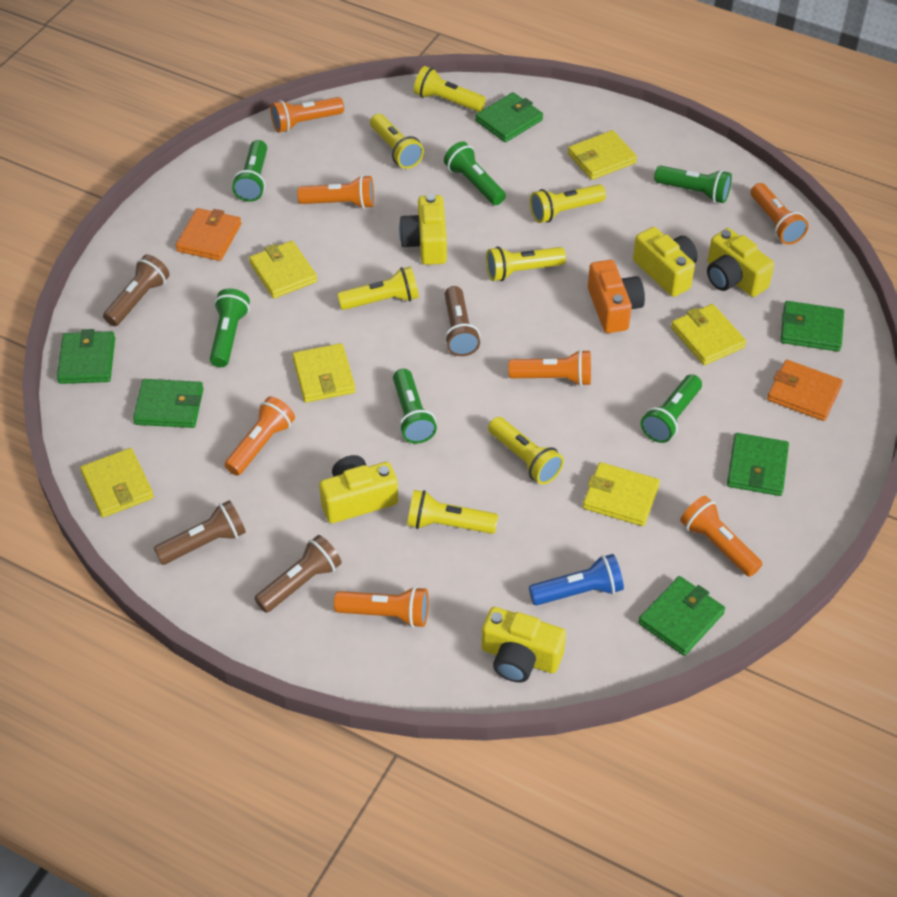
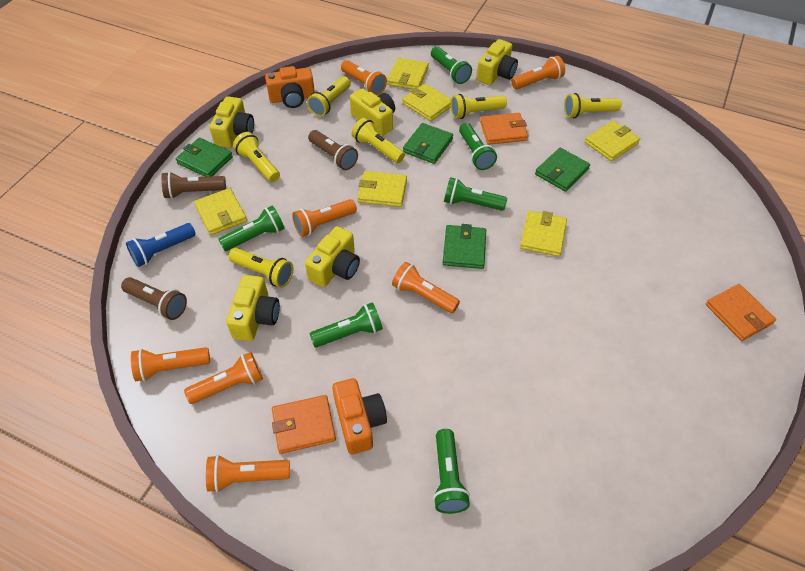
brown flashlight: [103,254,170,326] [154,500,246,565] [254,535,342,613] [444,286,480,356] = 4 -> [121,277,187,320] [161,172,226,199] [308,130,358,170] = 3
green wallet: [57,329,115,384] [133,379,204,428] [475,92,543,142] [638,576,725,656] [727,433,789,496] [780,301,844,352] = 6 -> [176,138,233,177] [403,123,453,164] [443,224,486,269] [535,148,590,192] = 4
orange camera: [588,260,645,333] = 1 -> [265,66,315,108] [332,378,387,454] = 2
orange wallet: [175,208,241,261] [767,360,843,421] = 2 -> [272,395,336,454] [480,113,528,145] [706,284,776,341] = 3
yellow flashlight: [337,266,419,310] [370,114,424,169] [407,490,498,534] [414,66,486,112] [486,246,566,281] [488,417,564,485] [530,184,606,223] = 7 -> [229,248,294,288] [233,132,280,182] [307,76,351,117] [352,118,405,163] [451,94,507,119] [564,93,622,118] = 6

